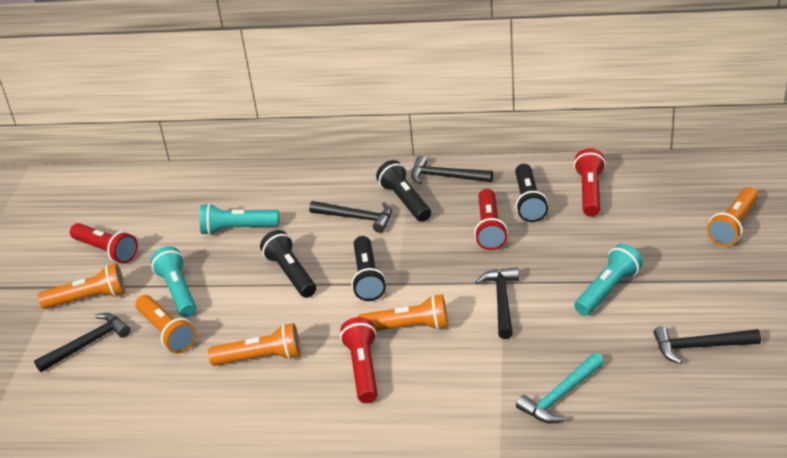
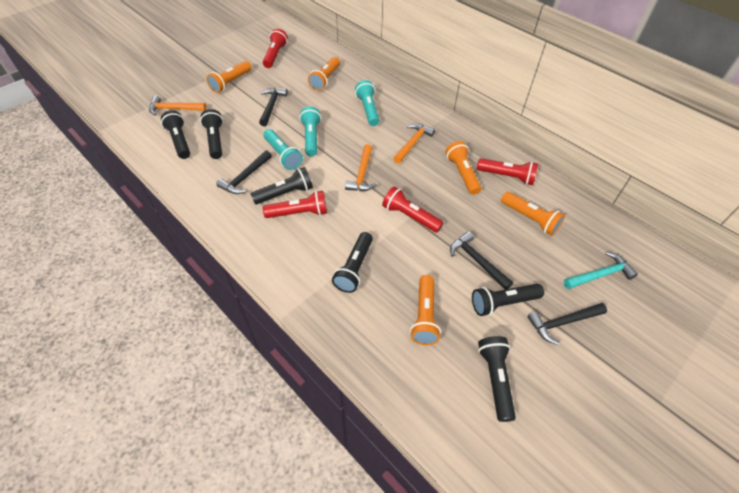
black flashlight: [260,230,316,298] [351,236,386,301] [376,160,431,222] [515,164,548,222] = 4 -> [161,110,190,159] [200,109,223,159] [251,167,313,204] [332,232,373,293] [472,284,544,316] [478,336,516,422] = 6
black hammer: [34,313,130,372] [309,201,392,233] [411,156,493,184] [475,267,519,339] [653,326,761,364] = 5 -> [216,150,272,194] [259,88,288,126] [450,231,513,290] [527,303,607,345] = 4
orange hammer: none = 0 -> [149,95,206,116] [345,144,376,191] [393,124,435,164] = 3

